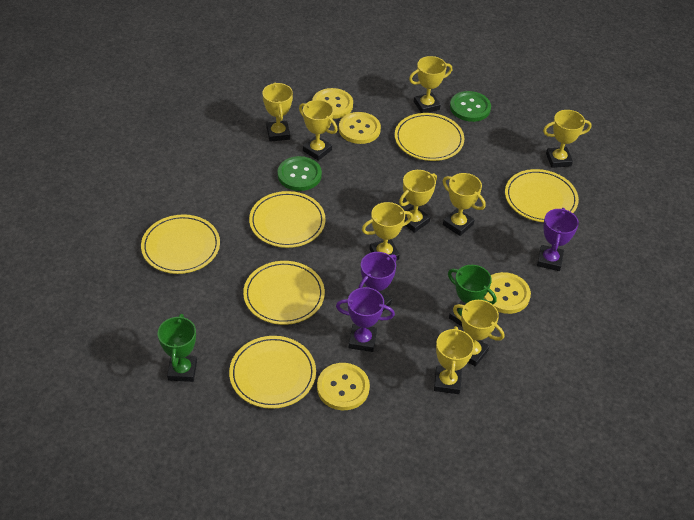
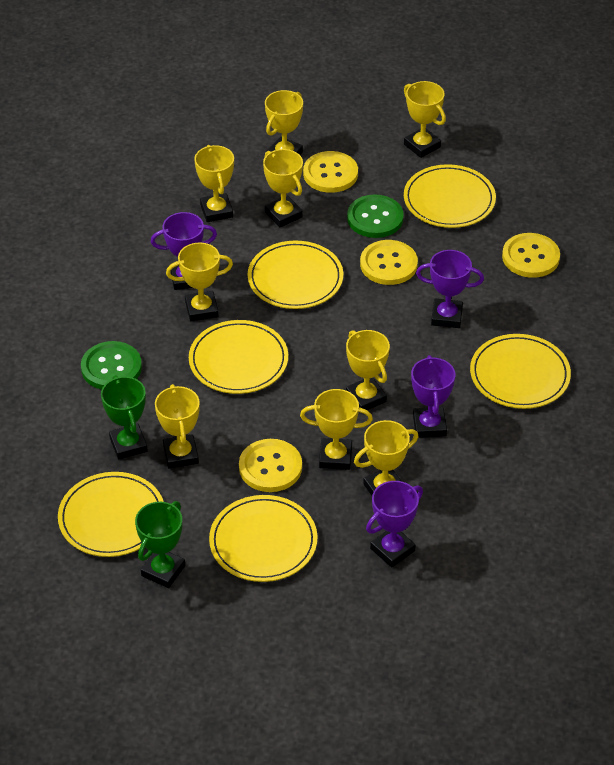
purple trophy: [336,287,395,352] [359,252,397,311] [537,208,579,271] = 3 -> [151,212,217,290] [366,481,423,567] [411,355,455,438] [416,250,484,328] = 4

